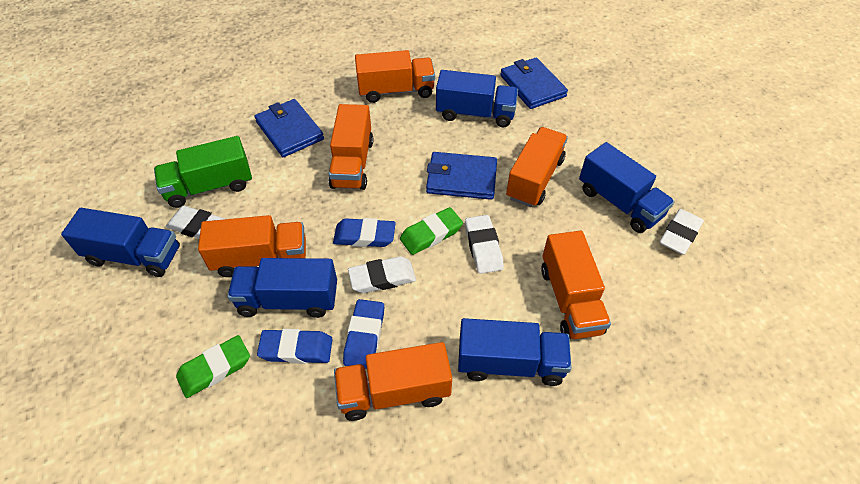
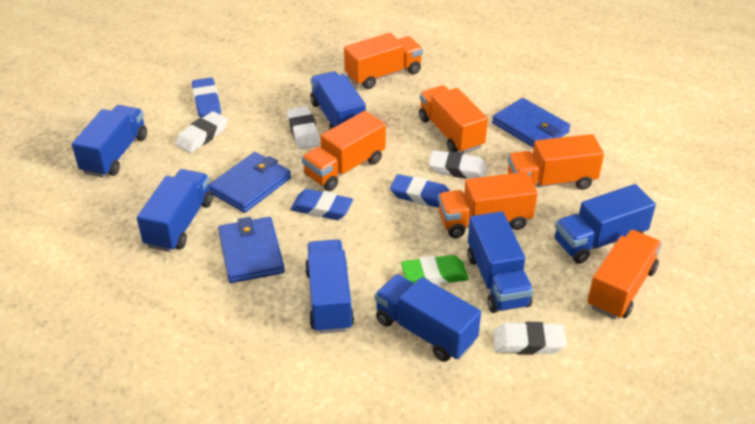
blue truck: [61,208,180,277] [227,258,337,318] [436,70,518,127] [458,318,572,386] [579,142,675,233] = 5 -> [72,105,147,178] [137,169,212,252] [305,239,354,334] [310,71,366,130] [375,274,481,362] [467,211,533,313] [554,184,656,264] = 7
green eraser: [176,335,250,398] [400,207,463,255] = 2 -> [401,255,469,285] = 1
green truck: [154,136,252,208] = 1 -> none = 0

